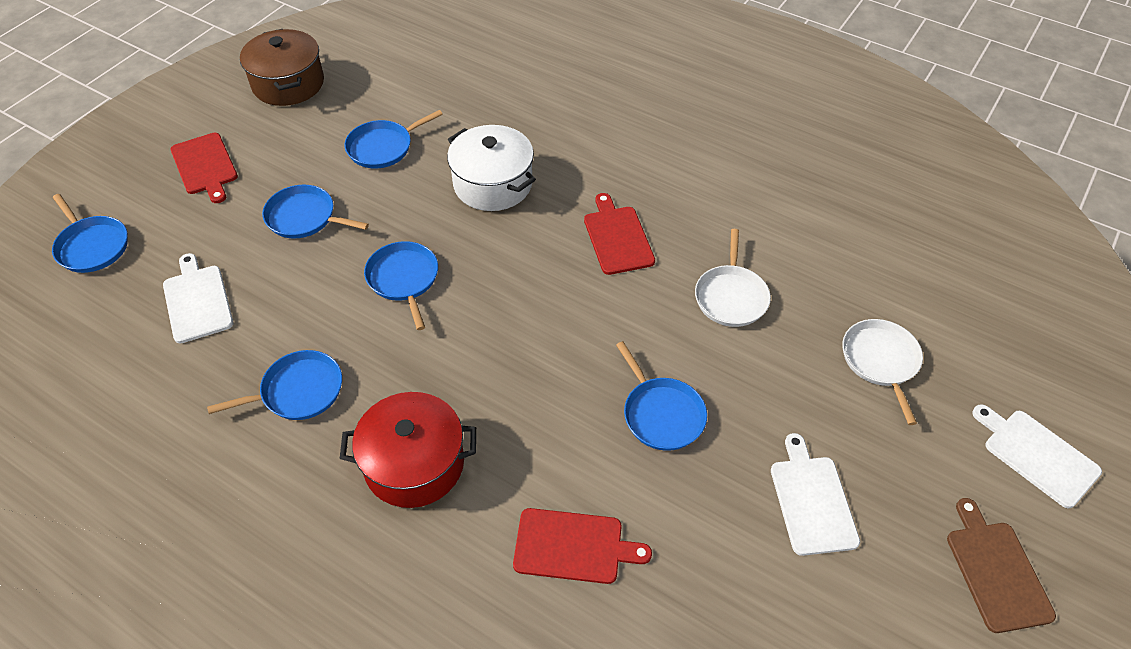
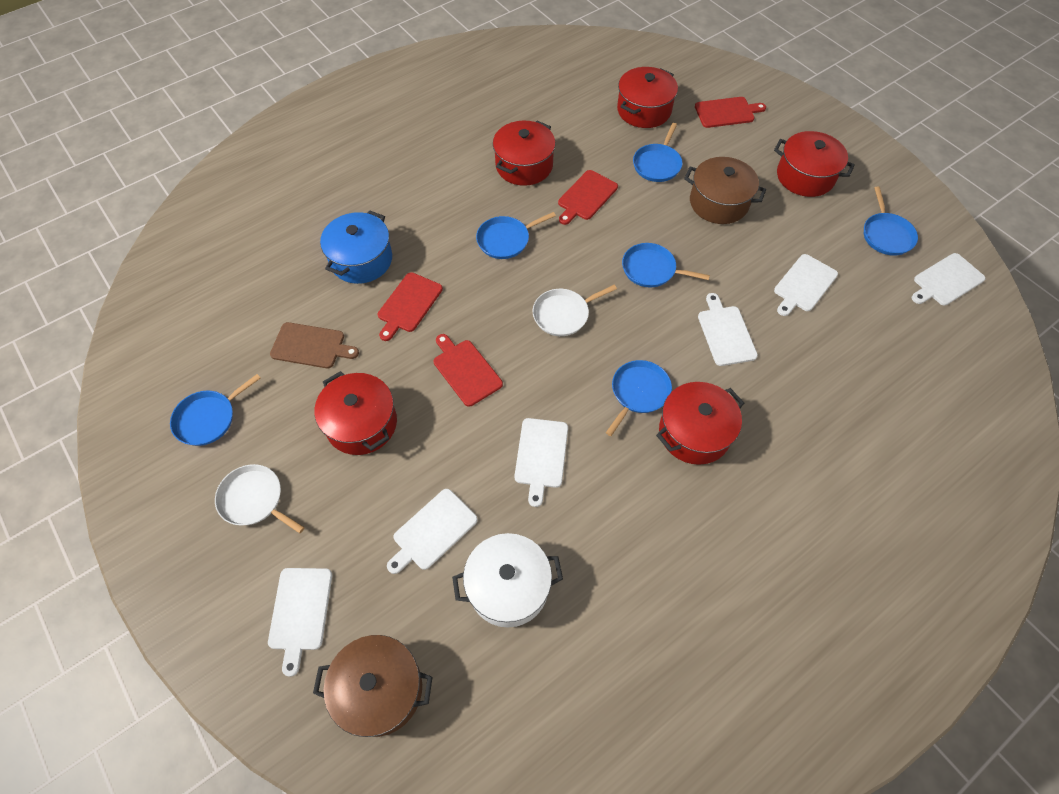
blue pot: none = 0 -> [320,210,392,284] = 1
brown pot: [240,29,324,106] = 1 -> [313,635,432,737] [684,157,766,224] = 2
red cutting board: [171,133,238,203] [513,508,652,584] [584,193,655,275] = 3 -> [378,272,443,341] [434,334,503,407] [558,170,618,225] [695,97,766,128] = 4
red pot: [340,392,476,508] = 1 -> [314,371,397,455] [493,121,556,186] [617,67,678,128] [656,382,744,465] [774,131,855,197] = 5
white cutting board: [163,253,234,343] [771,433,860,556] [972,404,1102,508] = 3 -> [268,568,332,677] [387,489,478,574] [514,418,568,507] [698,293,758,366] [774,254,838,316] [912,253,986,305] = 6

